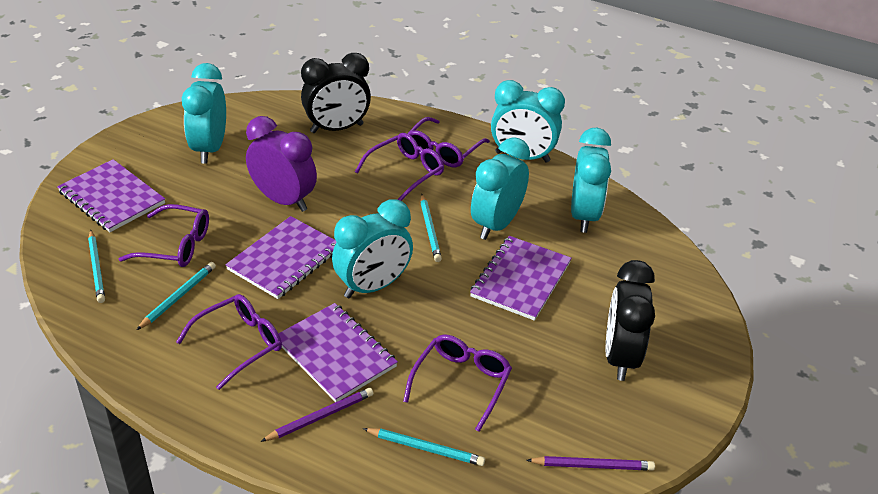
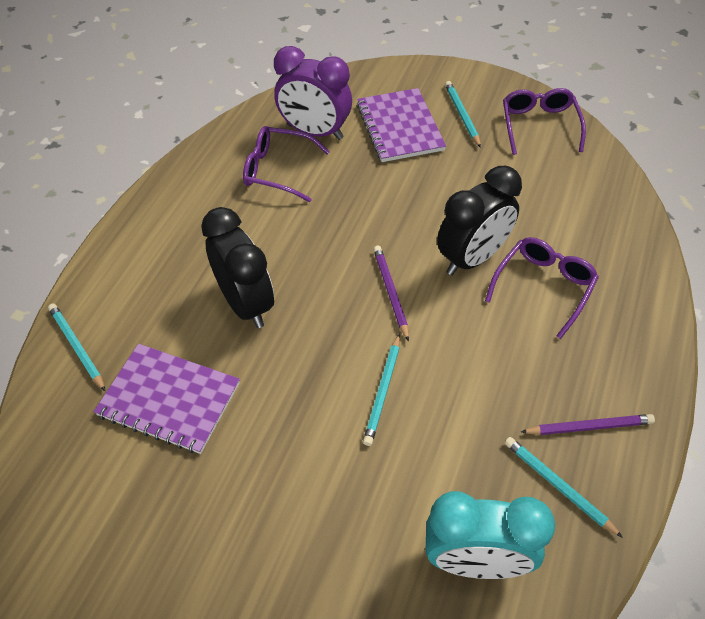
purple glasses: [119,204,209,267] [176,294,282,390] [355,133,444,201] [403,335,512,432] [407,117,490,167] = 5 -> [243,126,330,202] [485,237,599,339] [503,88,586,155] = 3
purple notebook: [57,159,165,232] [225,216,336,299] [278,303,398,402] [470,236,572,321] = 4 -> [94,344,240,454] [357,88,446,162] = 2
turquoise clock: [182,63,226,164] [332,199,413,298] [471,137,530,240] [491,80,565,163] [571,128,611,233] = 5 -> [426,491,555,579] = 1

